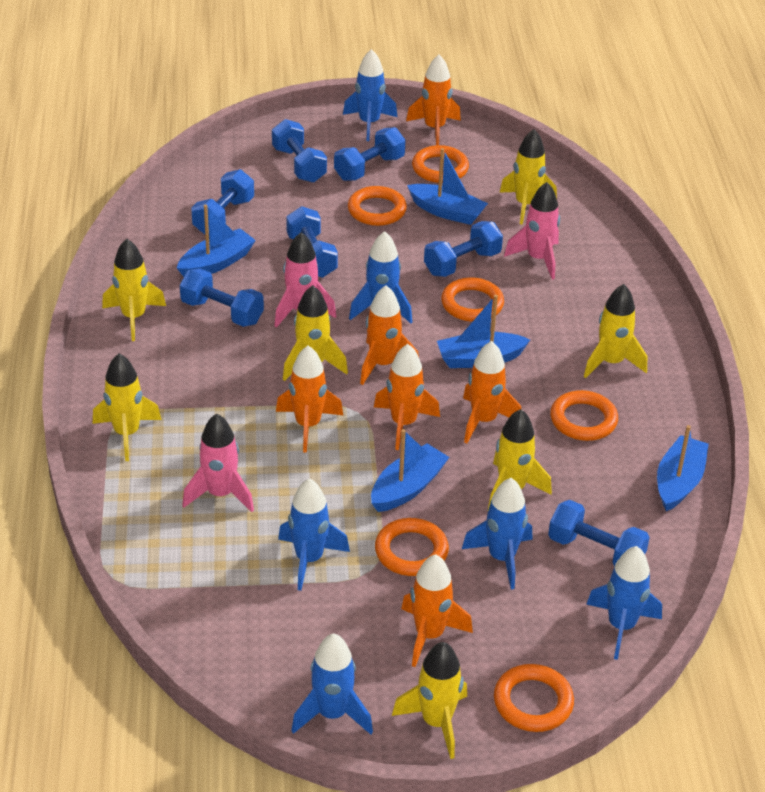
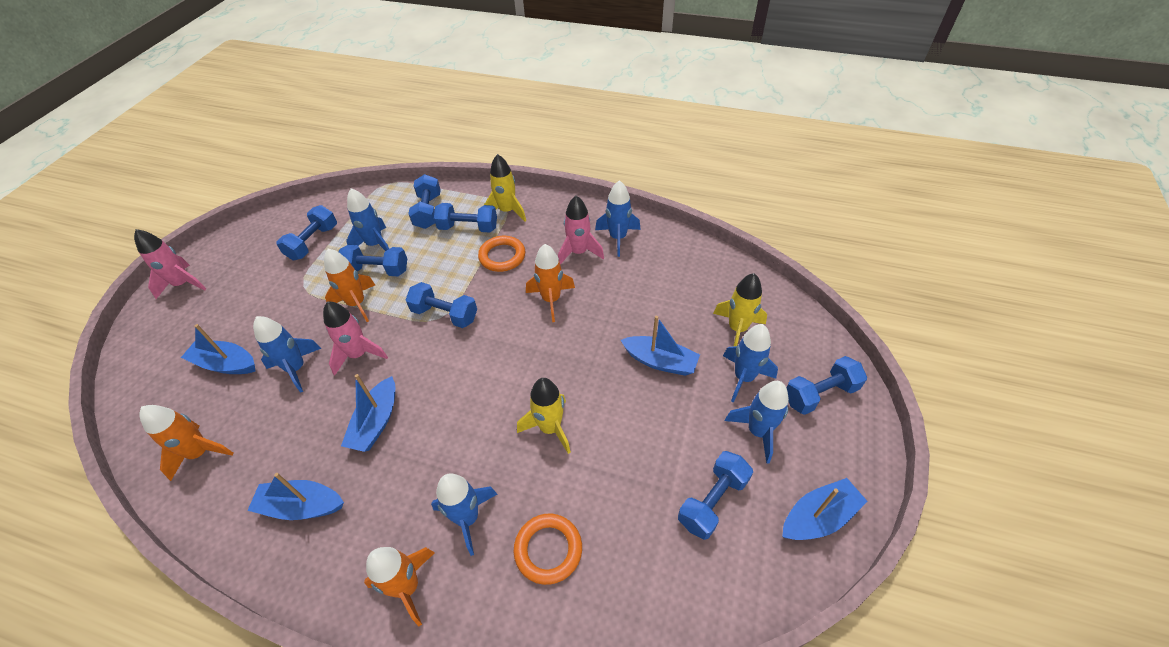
orange ring: [348,186,407,226] [375,518,449,576] [412,145,469,183] [441,277,504,322] [494,664,574,732] [550,390,618,441] = 6 -> [478,236,525,272] [514,514,582,585] = 2
orange rocket: [276,346,343,453] [360,285,419,385] [374,344,440,450] [401,554,473,667] [406,55,461,145] [463,341,521,444] = 6 -> [139,405,234,481] [324,249,375,322] [364,547,435,626] [526,244,575,322] = 4
yellow rocket: [93,353,162,461] [102,239,166,341] [283,285,348,381] [392,642,467,759] [488,409,552,510] [500,129,557,225] [584,284,647,378] = 7 -> [483,154,526,222] [517,378,571,454] [713,273,767,347] = 3

